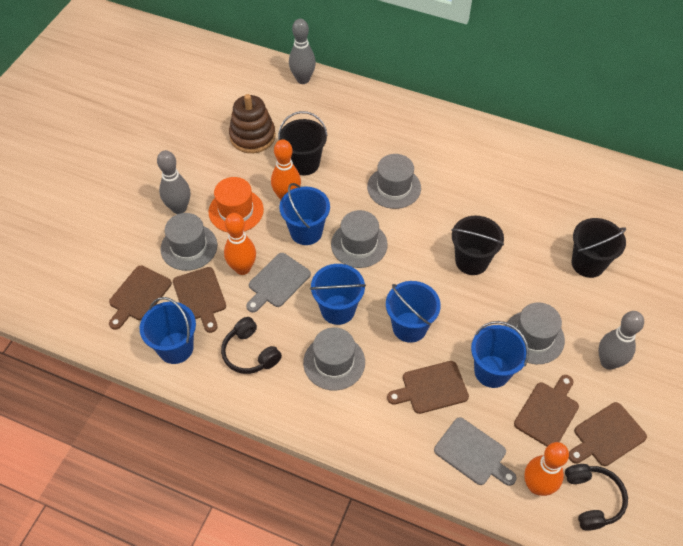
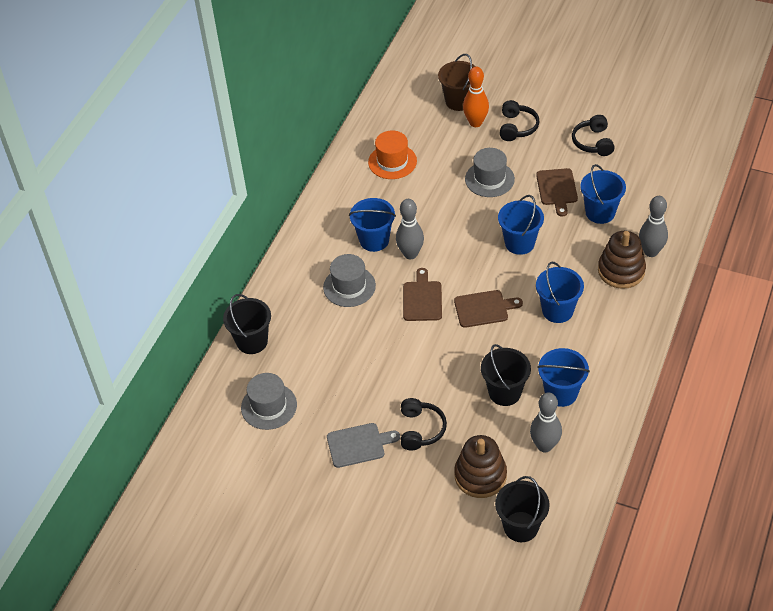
black headphones: [221,317,282,374] [565,464,628,531] = 2 -> [401,398,447,450] [500,100,539,141] [572,115,615,156] = 3
brown bucket: none = 0 -> [438,54,476,111] = 1
brown cutting board: [109,265,172,330] [173,267,226,333] [387,361,469,414] [514,375,579,446] [569,402,647,466] = 5 -> [403,268,442,321] [454,290,523,328] [536,168,578,217] = 3
brown stacking toy: [229,94,276,153] = 1 -> [454,435,507,498] [598,231,646,289] = 2
grey cutting board: [246,253,311,313] [434,417,517,486] = 2 -> [327,423,400,468] = 1
grey hat: [160,213,217,271] [303,327,365,390] [331,210,387,268] [367,154,421,209] [505,302,565,364] = 5 -> [241,373,297,430] [323,254,376,307] [465,148,515,197] = 3
orange bowling pin: [224,213,256,275] [271,139,301,200] [524,442,569,496] = 3 -> [463,67,489,127] = 1

